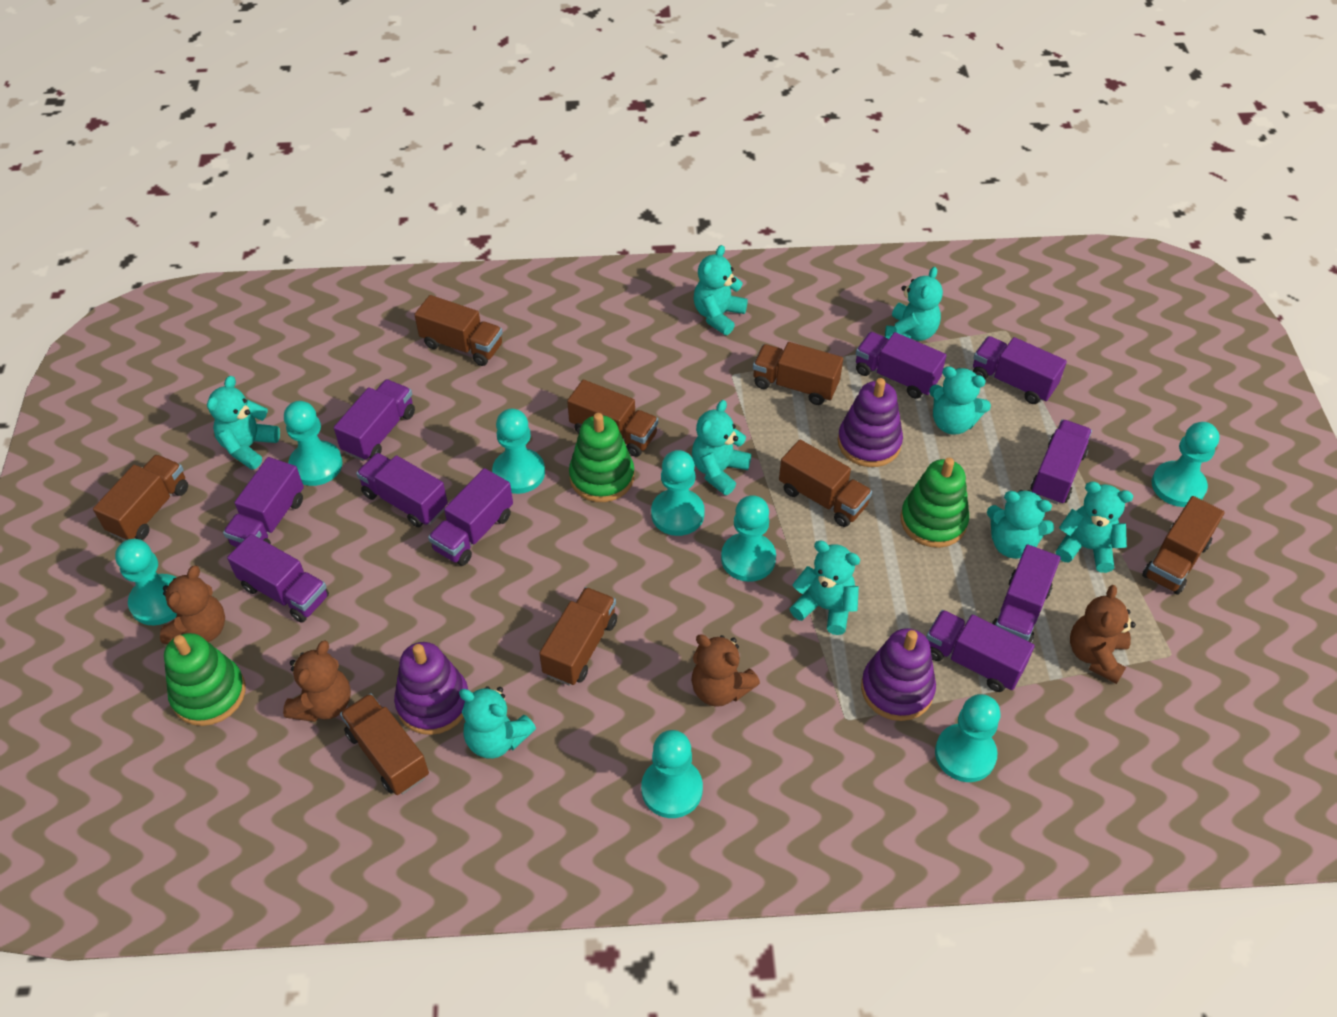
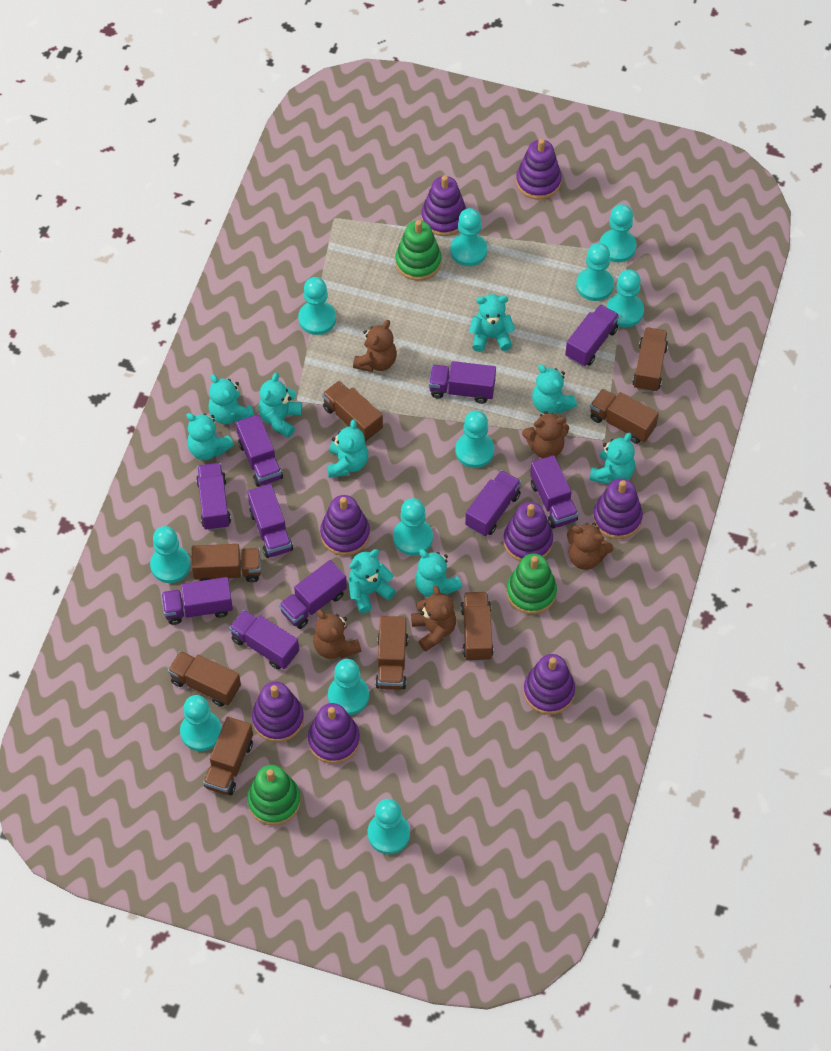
brown teddy bear: [160,565,225,644] [283,641,351,722] [691,634,760,707] [1070,585,1136,684] = 4 -> [313,610,361,659] [353,320,397,372] [411,586,456,652] [522,411,569,458] [567,523,614,570] = 5
purple stacking toy: [394,642,468,735] [838,378,903,467] [861,628,936,721] = 3 -> [252,682,304,742] [308,703,360,764] [320,495,370,556] [421,175,466,236] [503,502,553,561] [516,139,562,200] [524,654,575,715] [593,478,643,539] = 8
turquoise pawn: [115,539,177,625] [284,401,343,486] [492,409,545,494] [641,730,703,818] [651,450,705,536] [721,495,776,582] [935,694,1001,782] [1152,422,1219,507] = 8 -> [150,526,191,583] [180,695,222,751] [298,277,336,335] [328,659,369,715] [368,799,410,854] [393,498,433,556] [450,208,487,266] [455,410,494,468] [576,243,614,301] [600,204,637,262] [607,270,644,327] = 11

